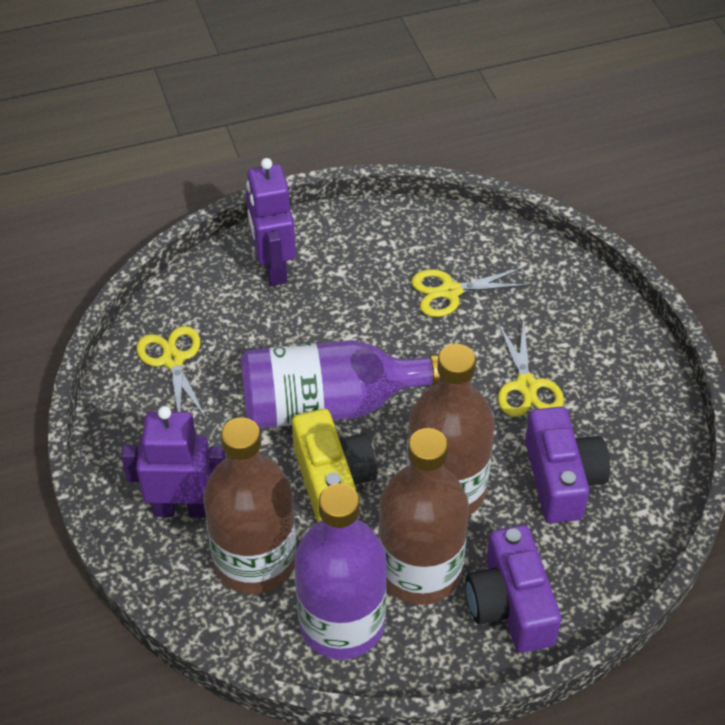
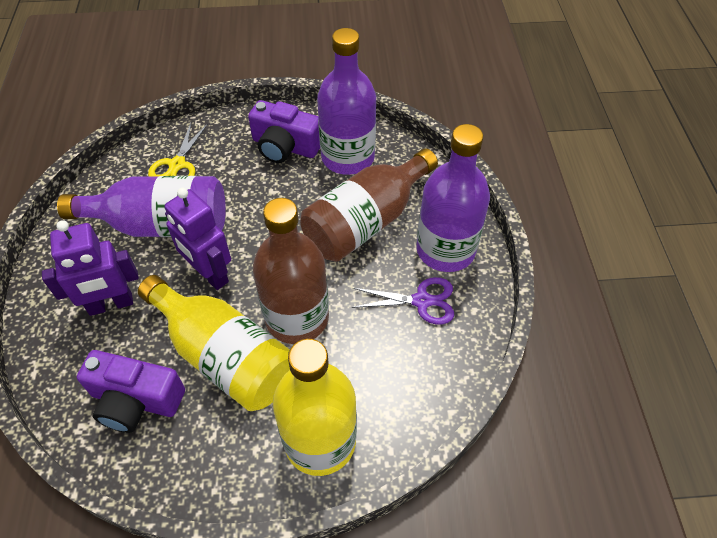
brown bottle: [203,417,296,594] [378,428,469,605] [406,344,494,516] = 3 -> [253,198,329,344] [300,148,438,262] = 2
purple bottle: [241,340,440,428] [294,483,387,660] = 2 -> [57,176,226,237] [317,28,376,175] [416,124,490,272] = 3
purple scissors: none = 0 -> [352,277,454,325] = 1
yellow bottle: none = 0 -> [138,275,290,411] [273,339,357,476] = 2
yellow camera: [292,409,377,522] = 1 -> none = 0
yellow scissors: [136,326,206,418] [411,268,530,317] [498,319,564,417] = 3 -> [148,123,208,176] = 1

